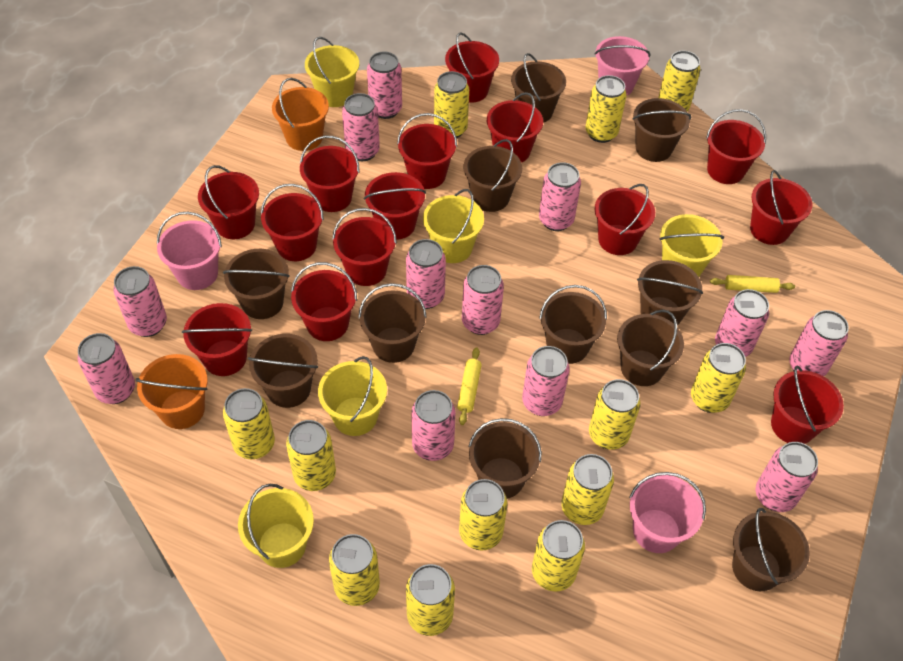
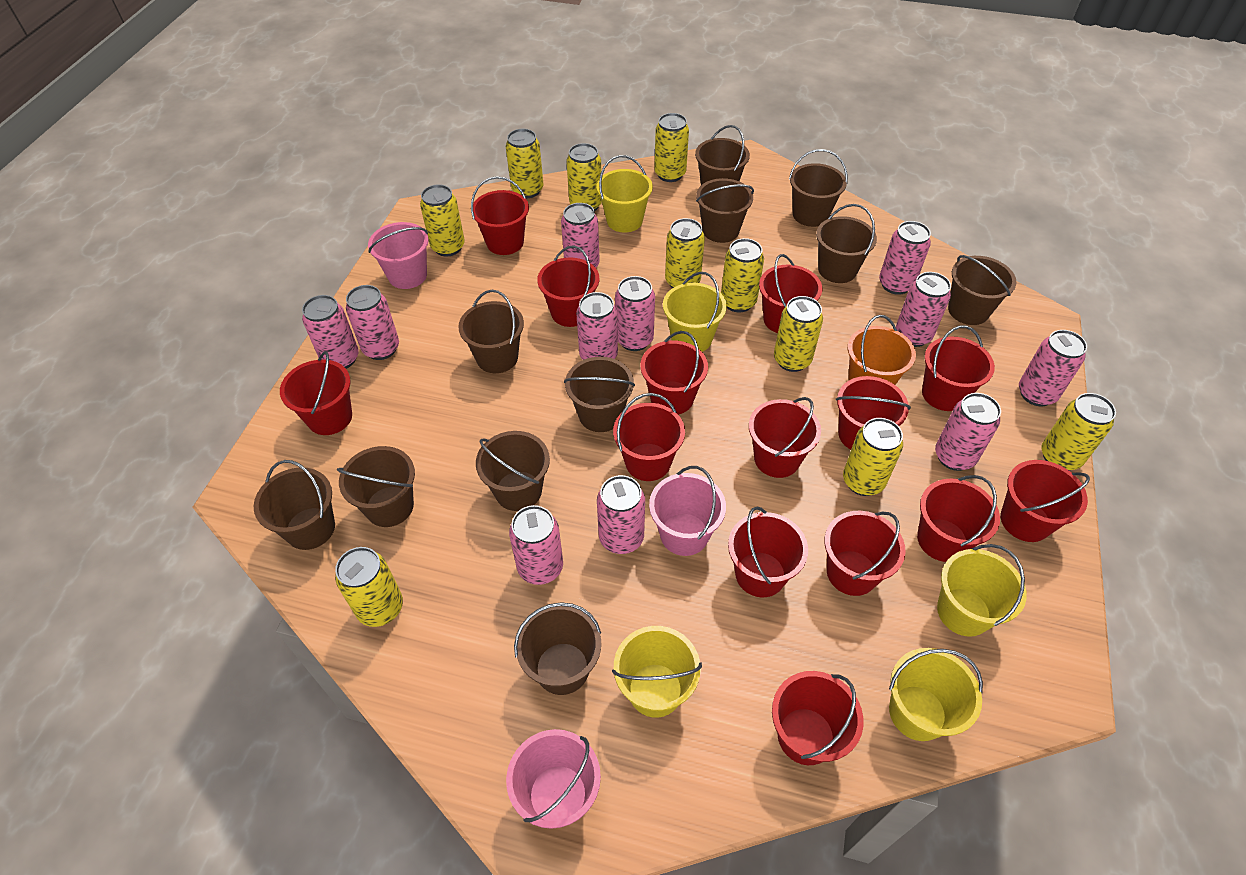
orange bucket: [136,354,208,429] [272,78,329,151] = 2 -> [848,315,916,385] = 1
pink can: [78,333,135,404] [113,266,167,337] [342,93,380,161] [367,52,402,119] [406,239,446,309] [411,390,456,461] [462,265,504,335] [522,346,570,416] [539,162,581,231] [715,289,769,357] [756,442,818,512] [789,310,849,376] = 12 -> [302,295,359,369] [346,285,399,360] [509,505,563,585] [561,203,600,268] [576,292,618,360] [597,475,645,554] [615,276,655,351] [879,221,931,295] [896,272,951,347] [935,393,1001,471] [1019,330,1087,406] = 11
yellow can: [223,388,275,459] [286,420,336,491] [329,534,380,606] [406,564,455,636] [434,71,469,138] [459,479,508,550] [532,520,585,592] [561,454,614,525] [585,75,627,143] [589,379,641,450] [658,51,701,111] [691,343,746,413] = 12 -> [335,547,403,627] [420,184,465,257] [506,129,543,198] [566,143,602,211] [654,113,689,182] [665,218,705,288] [721,238,764,313] [774,296,823,372] [843,418,903,496] [1041,393,1116,470] = 10
yellow rolling pin: [457,347,482,425] [710,275,795,293] = 2 -> none = 0

